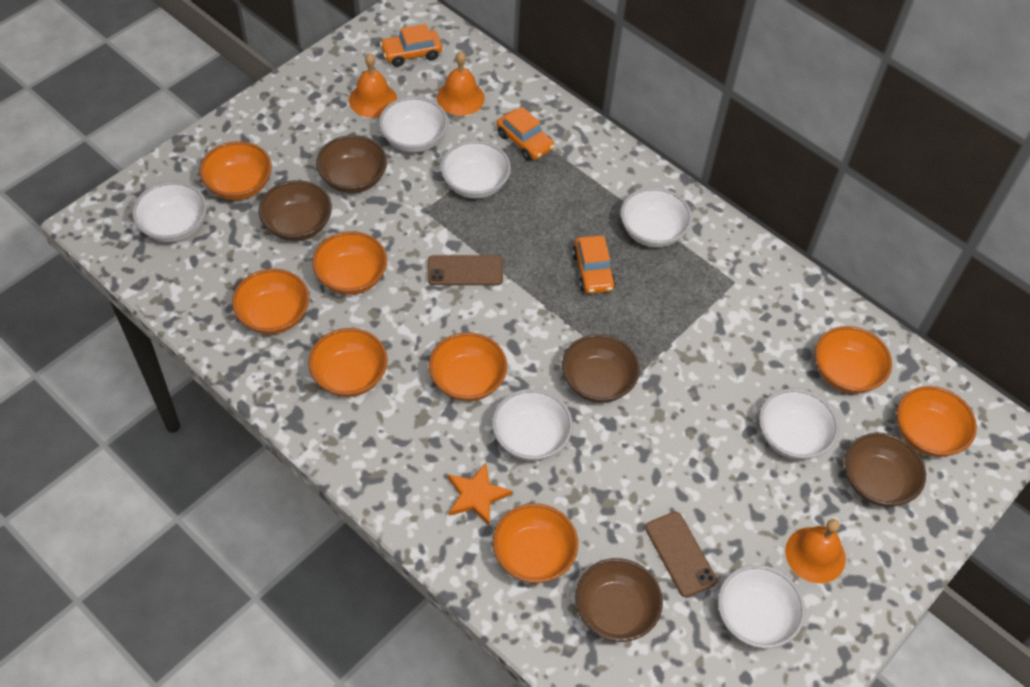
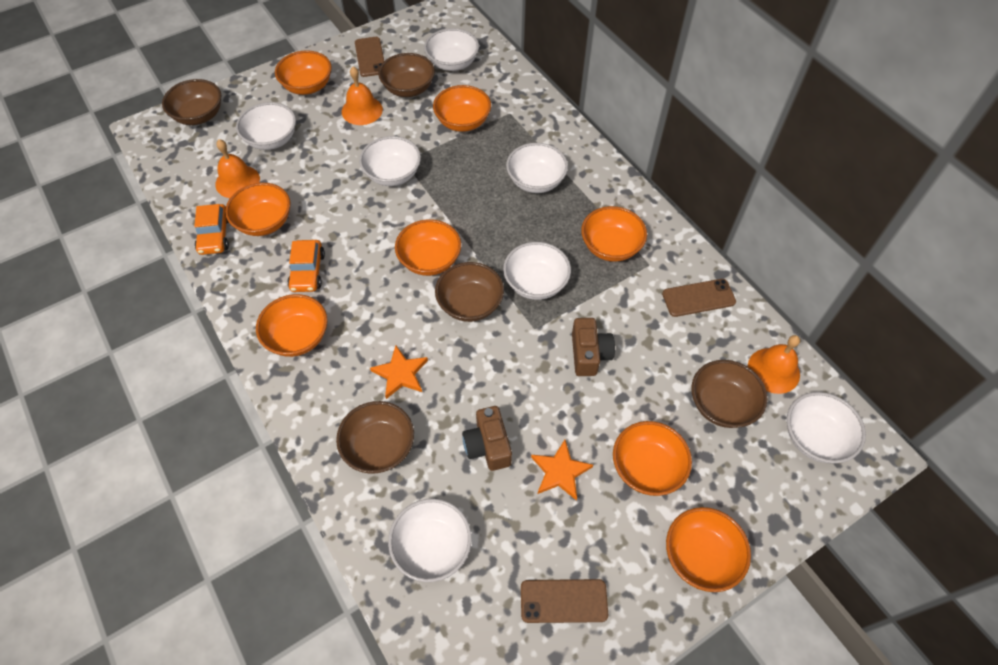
brown camera: none = 0 -> [462,406,512,471] [572,318,615,376] = 2
brown phone: [428,255,503,285] [645,512,717,597] = 2 -> [355,37,384,77] [521,579,608,623] [662,279,736,317] = 3
orange car: [380,24,442,67] [497,107,555,161] [572,236,616,294] = 3 -> [194,204,229,255] [287,240,325,292] = 2
orange star: [448,463,512,525] = 1 -> [370,345,428,399] [531,440,593,501] = 2

